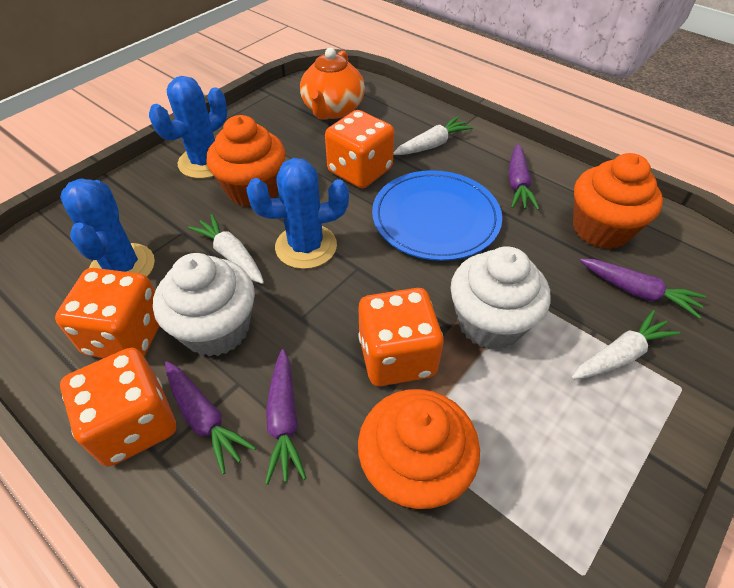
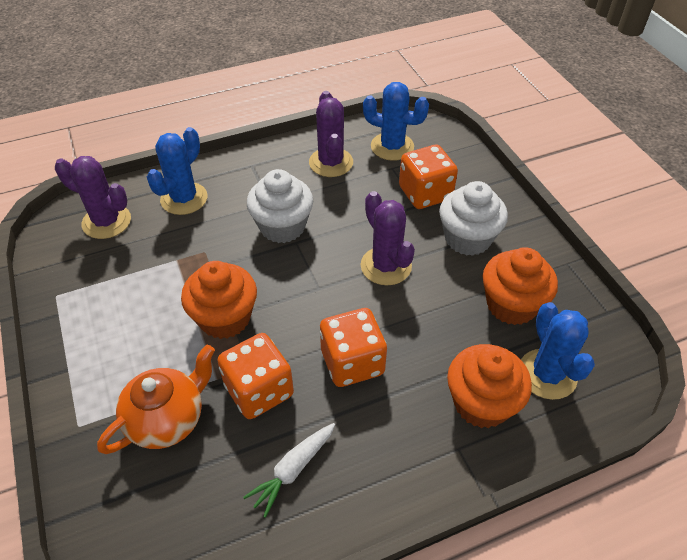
blue plate: [372,170,502,261] = 1 -> none = 0
orange dice: [55,268,160,358] [60,348,176,466] [325,110,394,188] [358,288,443,386] = 4 -> [217,333,294,419] [320,308,387,387] [399,145,458,209] = 3
purple cactus: none = 0 -> [55,156,131,239] [309,91,353,177] [360,191,415,285] = 3
purple carrot: [165,361,256,474] [265,349,306,485] [509,144,539,210] [580,259,706,319] = 4 -> none = 0
white carrot: [188,214,264,284] [393,117,473,155] [571,310,680,380] = 3 -> [243,423,335,518] = 1

